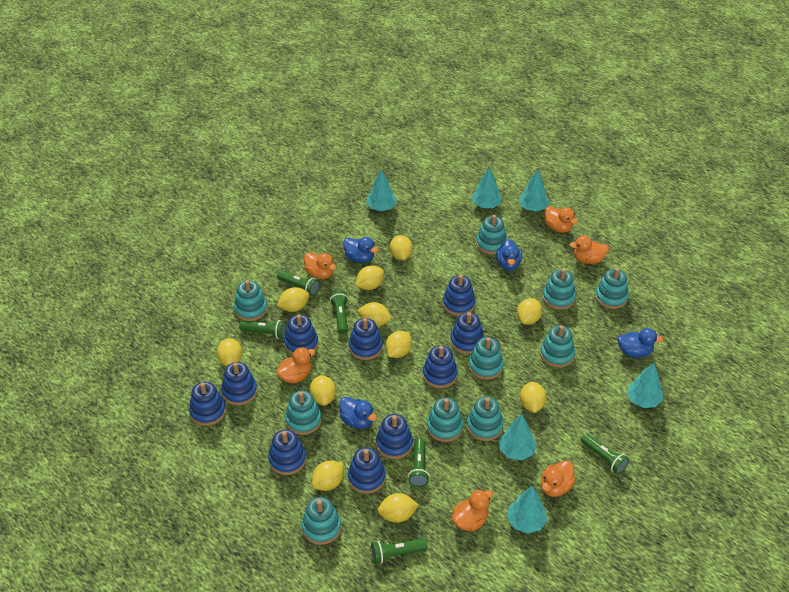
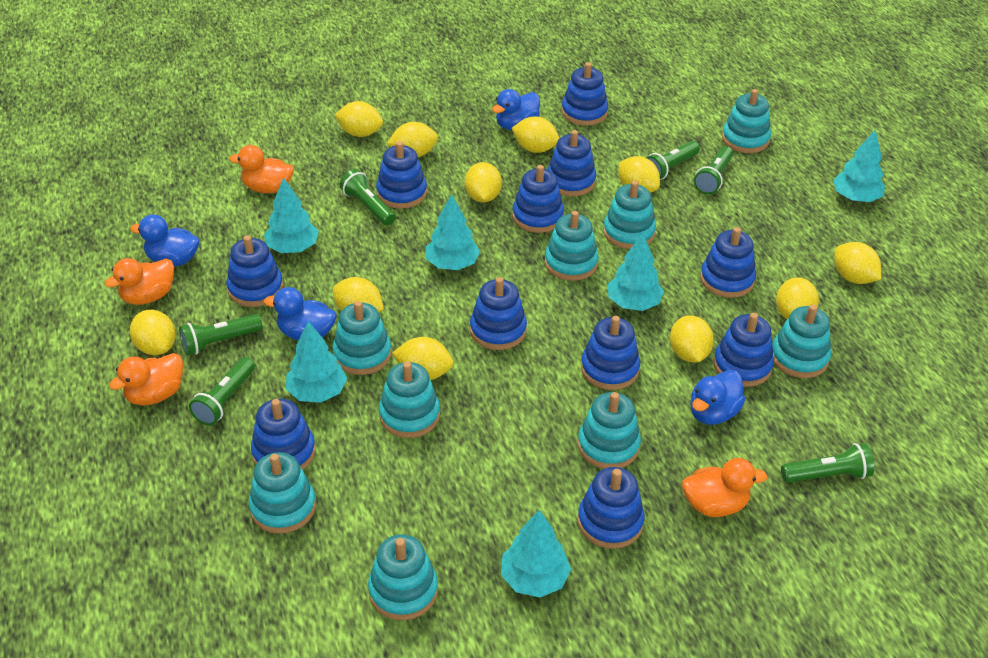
blue stacking toy: [189,382,226,426] [221,362,257,405] [268,429,306,475] [284,315,318,355] [348,447,386,494] [349,318,383,360] [376,414,413,459] [423,345,458,388] [443,275,476,316] [450,312,484,354] = 10 -> [226,235,283,307] [251,399,316,470] [376,141,427,209] [470,277,527,350] [512,165,564,233] [547,130,596,196] [562,62,608,126] [578,467,645,549] [581,316,640,390] [700,227,756,298] [713,313,774,387] = 11
orange duck: [276,347,315,384] [304,252,336,279] [452,489,493,531] [541,460,576,497] [544,206,578,233] [569,236,609,264] = 6 -> [105,258,174,305] [109,353,183,406] [229,145,294,193] [682,458,768,517] = 4
turquoise stacking toy: [234,280,268,321] [285,391,322,435] [302,497,341,545] [427,397,463,442] [467,396,504,441] [469,337,504,380] [476,215,508,254] [540,325,575,367] [543,269,576,310] [595,268,629,309] = 10 -> [249,452,316,534] [332,301,392,375] [368,534,438,620] [379,361,440,438] [545,211,599,281] [578,392,641,469] [603,180,656,249] [722,89,771,153] [772,304,831,378] = 9

